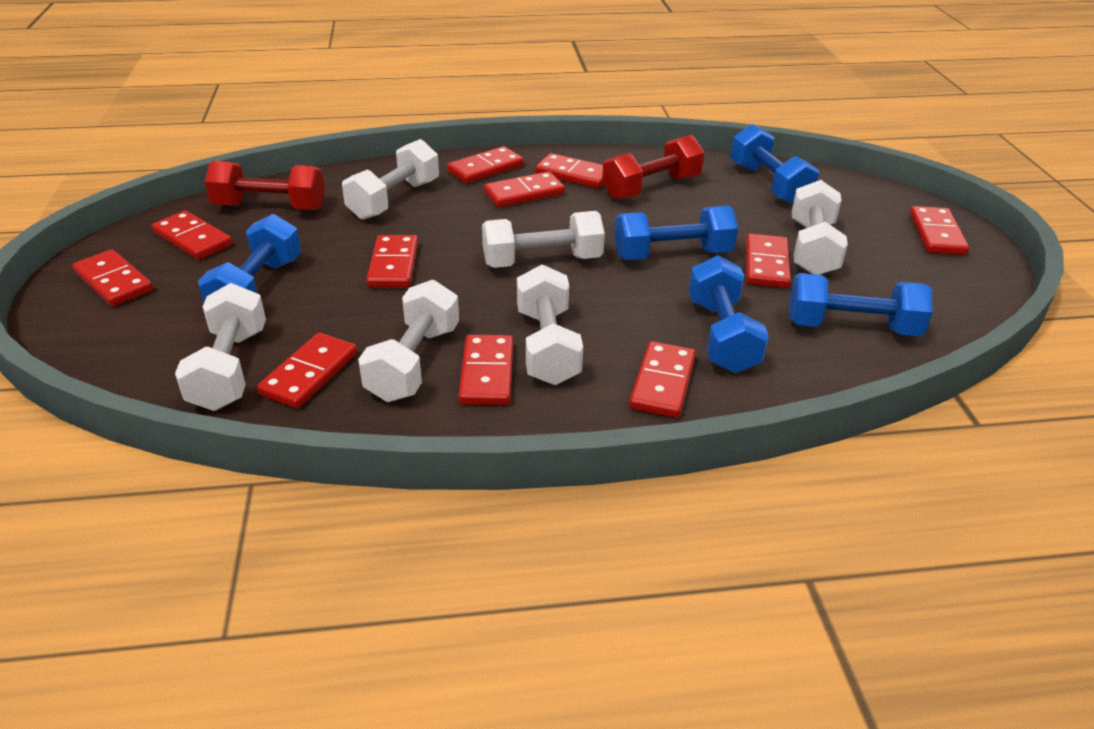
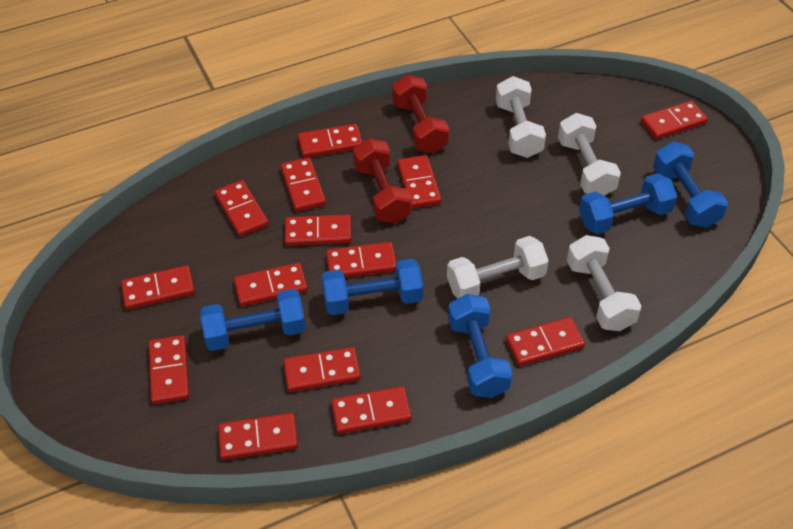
red domino: [73,249,153,306] [152,211,232,260] [257,333,357,409] [366,235,418,288] [447,146,524,184] [458,335,513,405] [484,171,565,207] [535,153,604,189] [629,341,696,418] [746,234,791,288] [910,206,969,255] = 11 -> [121,265,195,310] [149,335,189,404] [215,180,269,237] [218,413,298,460] [234,263,308,306] [281,157,326,212] [283,347,361,392] [285,214,352,246] [298,124,362,158] [326,242,397,278] [331,386,412,434] [397,155,441,208] [506,317,585,366] [641,101,708,139] = 14
white dumbbell: [175,283,266,411] [342,139,439,220] [358,279,459,402] [482,211,605,268] [517,264,583,385] [792,180,848,275] = 6 -> [447,236,549,298] [496,76,546,158] [558,113,621,196] [567,235,642,331] = 4

